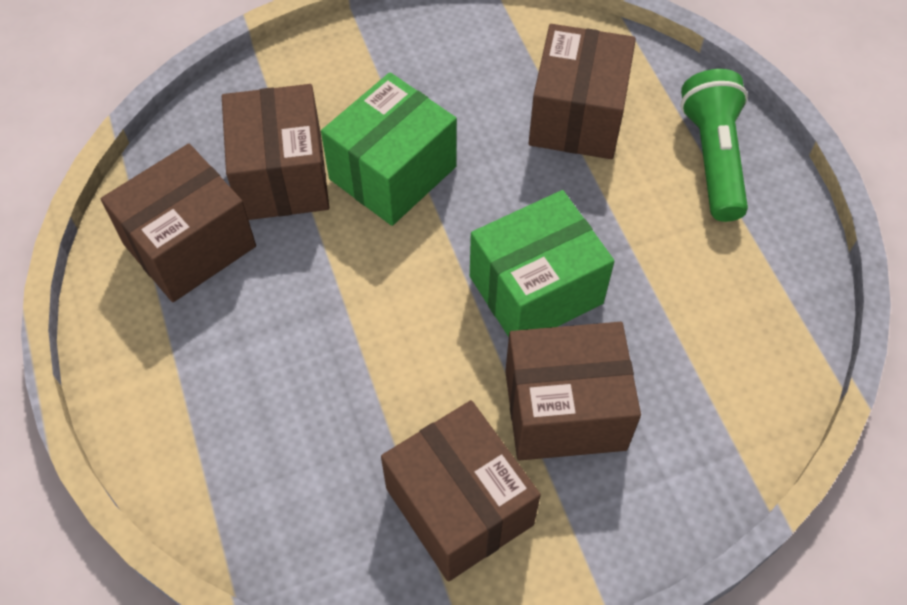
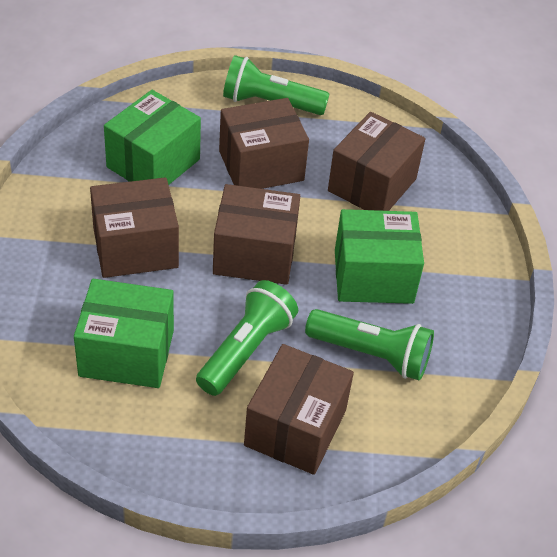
green box: [321,72,457,226] [470,190,615,337] = 2 -> [74,279,174,388] [104,90,201,185] [335,209,424,304] = 3
green flashlight: [680,69,748,222] = 1 -> [196,280,298,396] [223,55,330,115] [305,309,434,380] = 3

